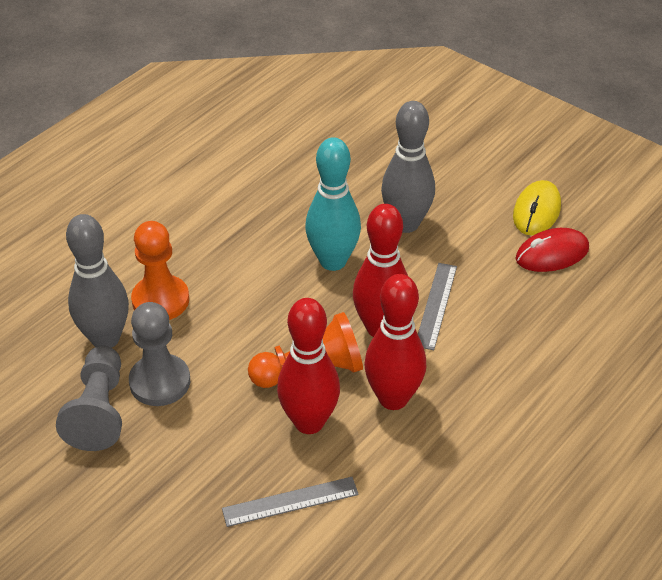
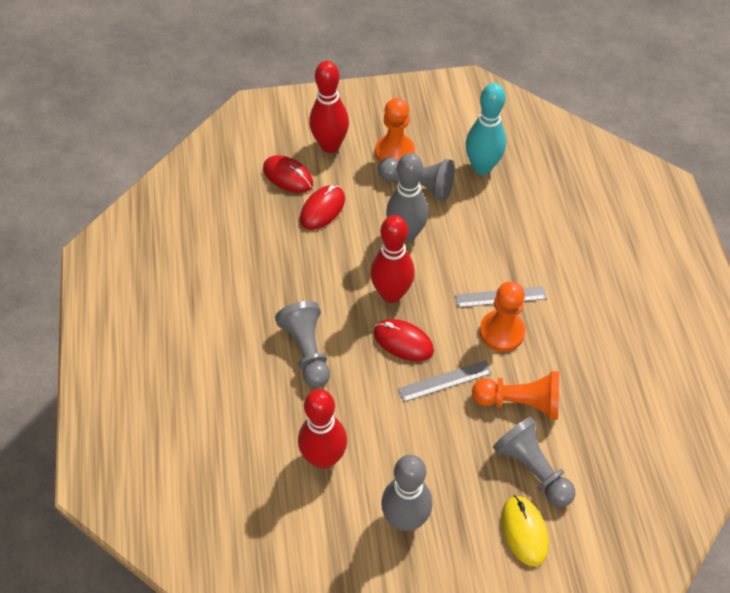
grey pawn: [56,346,122,451] [129,302,190,406] = 2 -> [275,301,330,388] [378,157,455,201] [493,417,575,507] = 3
orange pawn: [131,221,189,320] [248,312,363,388] = 2 -> [375,98,415,162] [472,371,559,420] [480,282,525,352] = 3
red mouse: [515,228,589,272] = 1 -> [263,155,313,193] [300,185,345,230] [374,319,434,361] = 3

